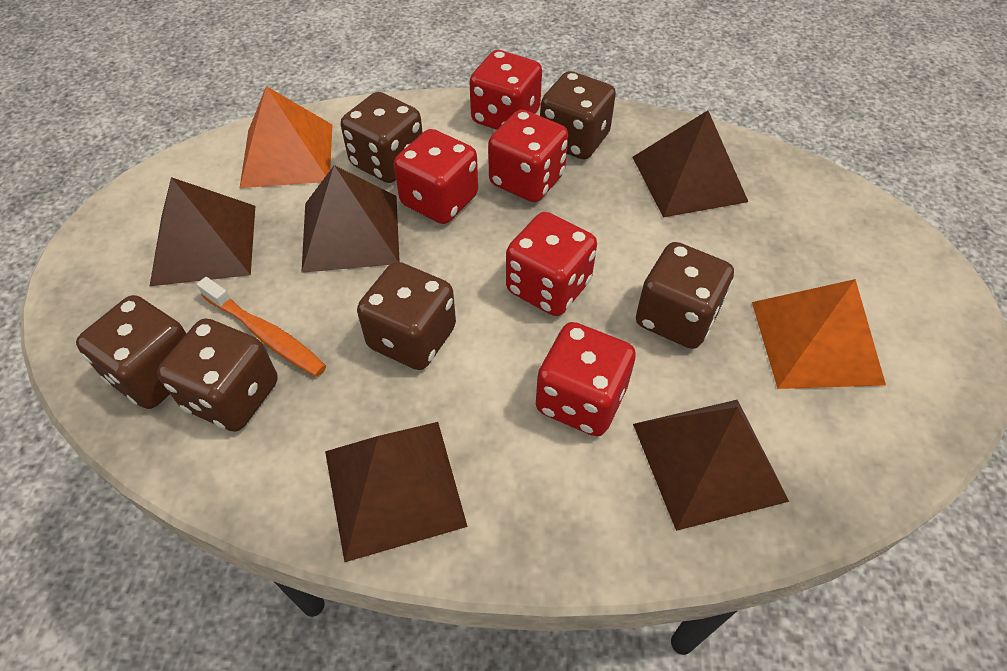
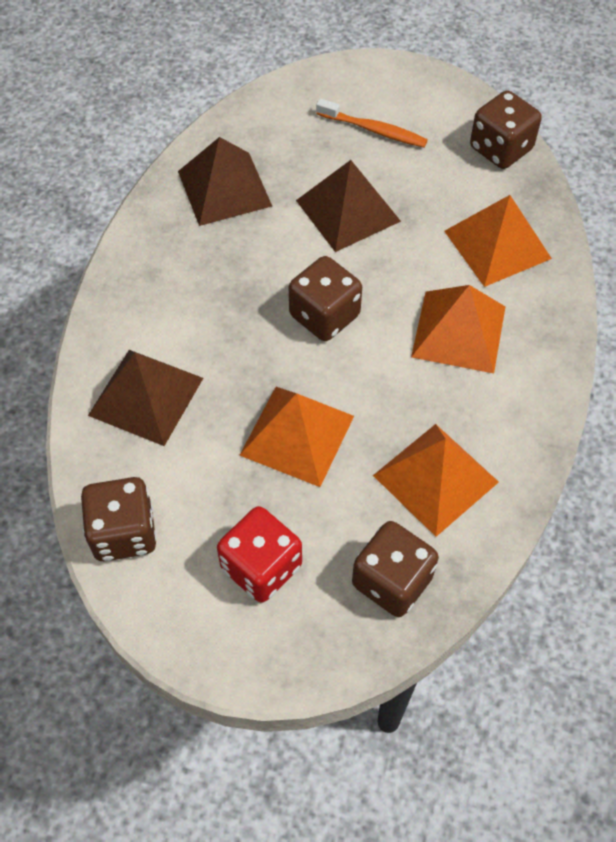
brown dice: [76,295,186,409] [157,318,278,432] [341,92,423,183] [357,262,456,370] [540,71,616,159] [636,242,734,349] = 6 -> [81,477,157,561] [289,256,362,341] [352,521,439,617] [470,90,542,169] = 4
brown pyramid: [150,177,255,286] [301,165,400,273] [325,422,468,562] [632,110,748,218] [633,400,789,531] = 5 -> [88,350,203,446] [178,137,272,226] [296,160,401,252] = 3
orange pyramid: [240,86,332,188] [752,279,886,389] = 2 -> [239,387,354,487] [373,424,499,537] [411,285,505,373] [444,195,552,287] = 4
red dice: [394,129,478,224] [469,50,542,130] [488,110,568,202] [506,212,597,316] [536,322,636,436] = 5 -> [217,506,302,603] = 1

